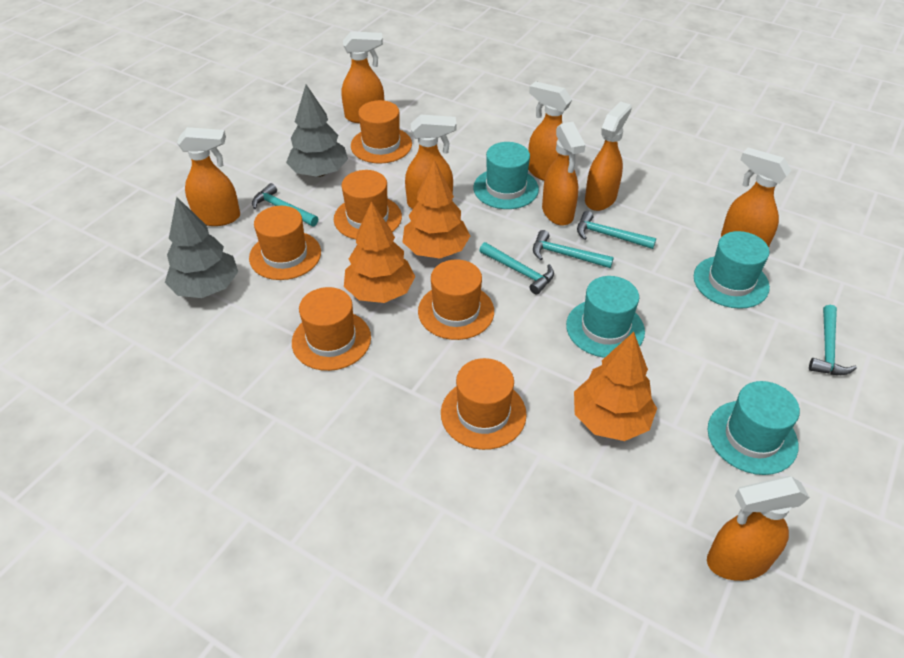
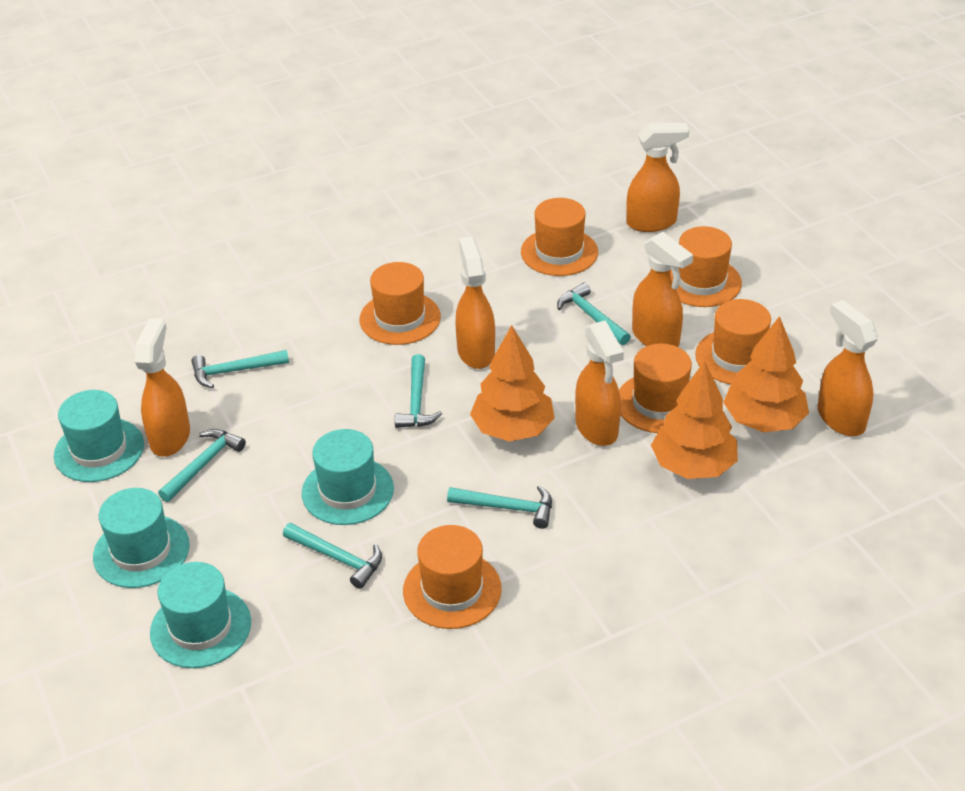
grey tree: [165,197,238,298] [286,84,348,177] = 2 -> none = 0
orange spray bottle: [177,127,240,226] [341,31,384,123] [405,115,456,209] [528,81,572,181] [542,122,586,226] [585,101,632,211] [707,476,810,581] [721,147,791,247] = 8 -> [135,319,190,457] [455,237,495,369] [575,320,624,446] [626,123,689,232] [632,232,693,347] [818,300,878,436] = 6
turquoise hammer: [252,183,318,226] [479,242,554,295] [533,230,614,268] [577,211,656,249] [809,305,857,375] = 5 -> [158,429,246,502] [191,350,289,388] [283,523,382,589] [395,354,442,428] [447,485,552,529] [557,283,631,345] = 6

